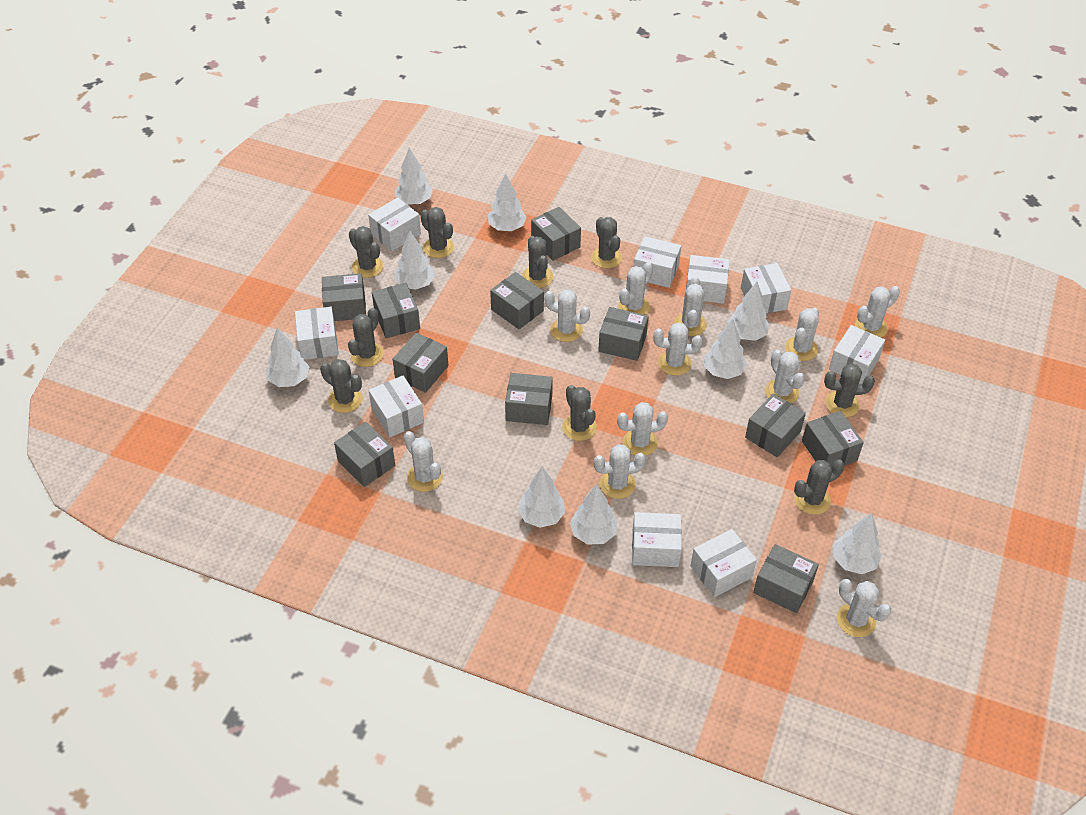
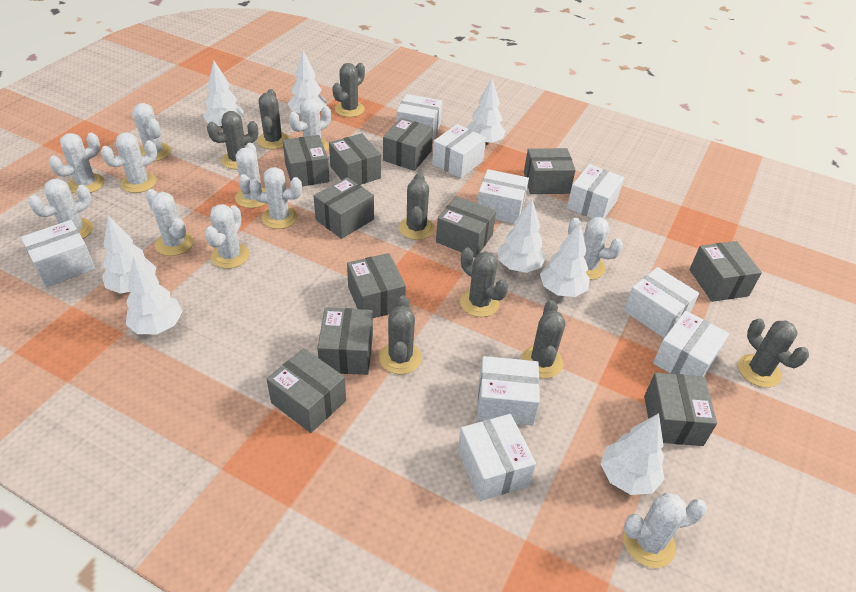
grey cactus: [320,359,362,413] [348,308,384,367] [349,226,383,278] [420,207,454,258] [522,236,553,288] [562,385,597,441] [591,217,622,268] [794,459,844,515] [824,363,875,417] = 9 -> [207,111,258,169] [257,89,289,149] [332,63,365,117] [379,295,422,374] [399,173,434,240] [460,248,508,317] [521,300,566,378] [738,318,809,388] = 8
white tree: [266,327,310,387] [394,148,433,205] [394,231,435,290] [488,174,527,231] [518,467,565,528] [570,484,618,545] [704,319,747,379] [728,282,770,341] [833,513,882,574] = 9 -> [102,216,156,294] [126,255,183,334] [203,61,244,129] [288,51,327,114] [466,78,505,145] [498,199,546,273] [540,223,590,297] [600,413,665,495] = 8

